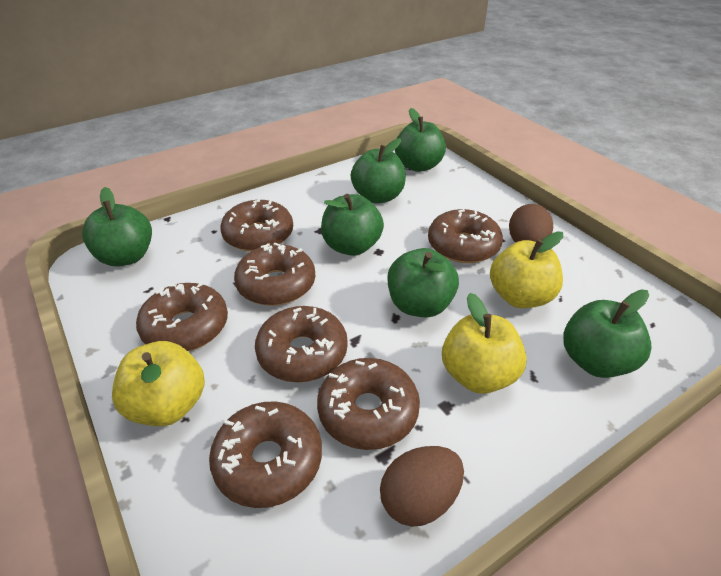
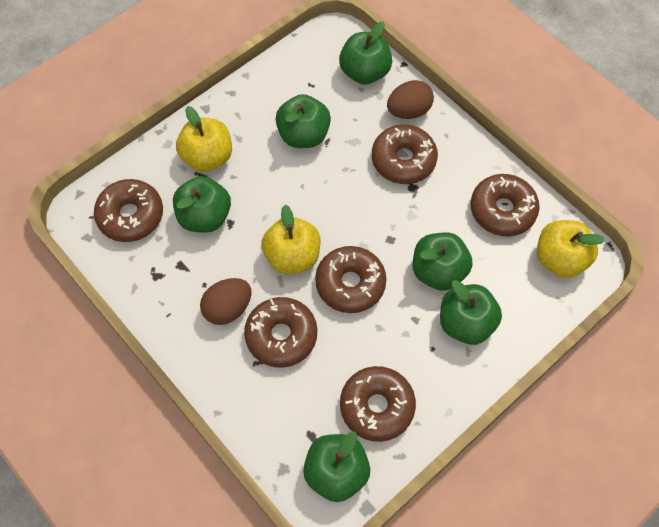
brown donut: [136,282,228,351] [209,401,322,508] [220,200,293,252] [234,243,315,306] [255,306,348,382] [317,358,420,450] [428,209,503,263] = 7 -> [94,179,163,242] [244,297,317,368] [315,246,386,313] [340,366,416,442] [372,125,438,184] [470,174,540,236] = 6

